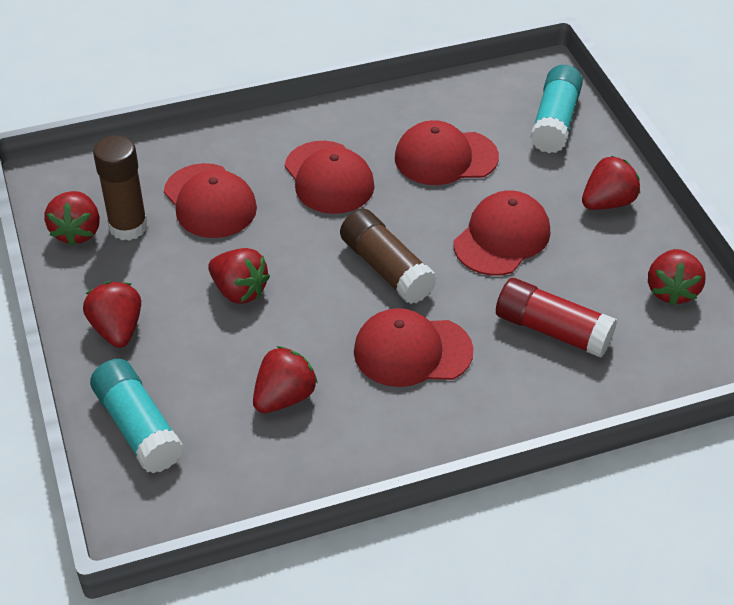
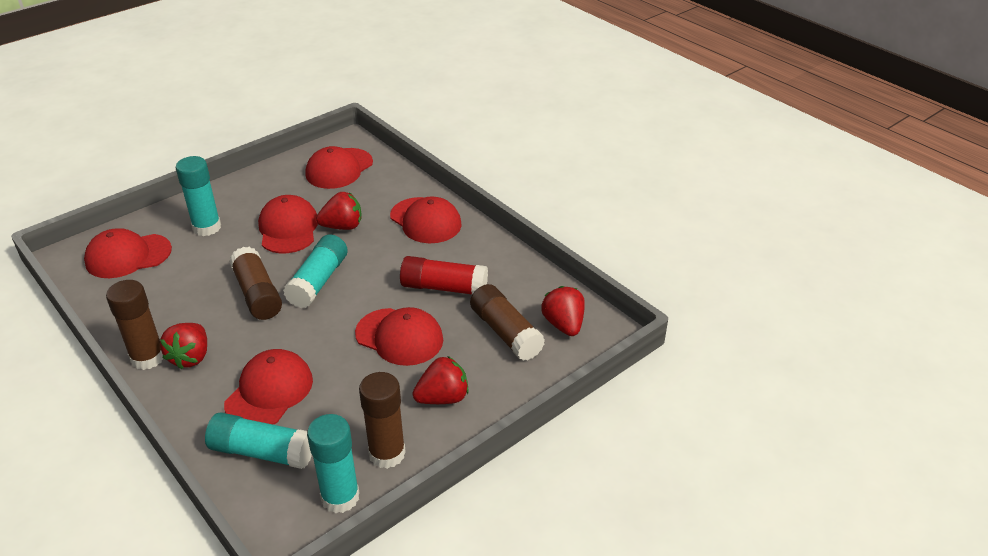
brown glue stick: [93,135,148,241] [340,209,437,304] = 2 -> [106,280,163,370] [229,247,282,320] [359,372,406,469] [470,284,545,361] = 4
red cap: [164,163,257,238] [285,141,375,214] [354,308,474,387] [395,120,499,185] [454,191,550,276] = 5 -> [84,228,172,278] [224,349,313,425] [258,195,318,253] [305,146,373,189] [355,307,443,366] [390,197,462,243] = 6
red strawberry: [44,191,100,246] [83,282,141,348] [208,248,270,304] [253,346,318,413] [582,156,640,210] [648,249,706,306] = 6 -> [160,323,207,369] [316,192,361,230] [413,356,469,404] [541,286,585,336] = 4
turquoise glue stick: [90,359,184,473] [530,65,583,153] = 2 -> [175,156,221,236] [205,412,312,469] [283,234,348,308] [307,414,360,513] = 4

